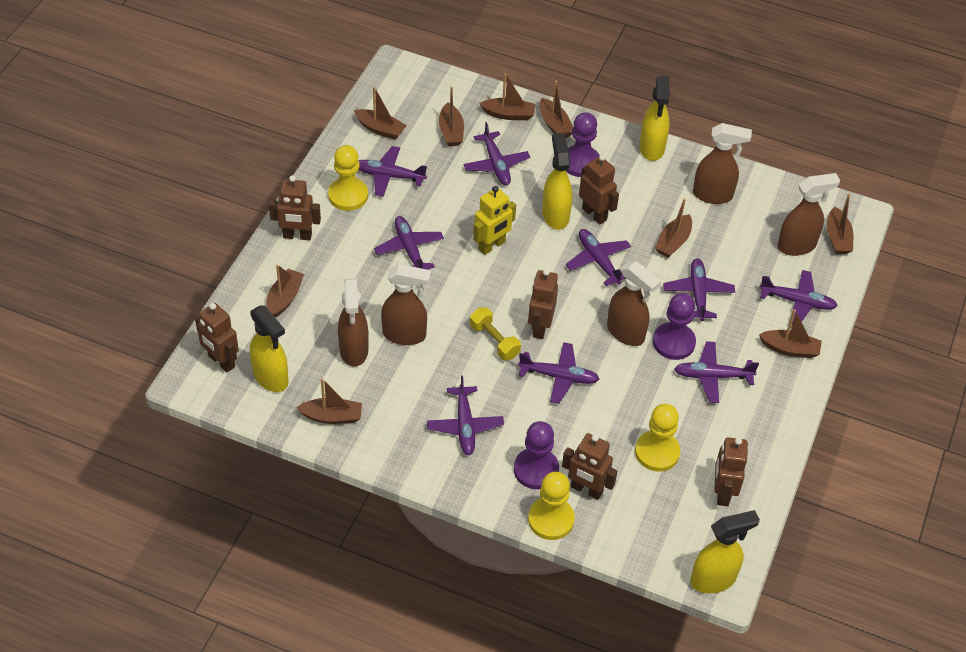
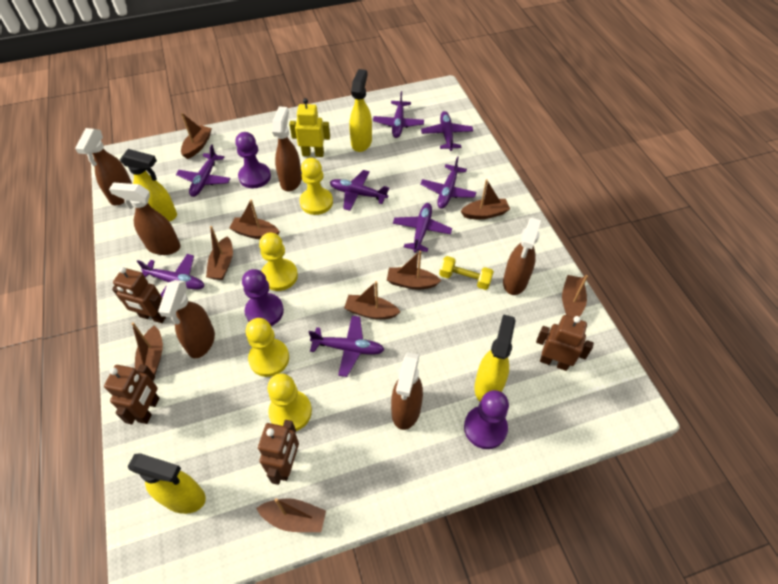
brown robot: [195,303,239,372] [269,175,321,240] [528,269,558,339] [562,433,617,500] [579,155,619,225] [714,437,748,506] = 6 -> [104,364,159,424] [112,267,166,323] [258,420,299,485] [536,315,594,371] = 4
brown spray bottle: [338,278,369,367] [381,264,431,345] [607,261,661,346] [693,123,752,204] [777,173,840,256] = 5 -> [75,128,132,205] [109,182,181,255] [158,280,215,358] [272,107,302,191] [391,352,423,430] [503,218,541,295] = 6
purple plane: [358,146,427,197] [374,216,444,270] [427,375,504,455] [464,122,530,185] [518,342,599,404] [566,229,631,286] [663,258,735,321] [674,341,759,403] [759,270,838,324] = 9 -> [137,254,204,298] [176,144,231,197] [309,316,385,377] [330,170,389,211] [373,91,424,138] [393,203,452,253] [420,156,476,209] [421,111,473,151] = 8
yellow pawn: [328,145,368,211] [528,472,575,540] [635,404,680,472] = 3 -> [246,318,289,377] [259,232,298,291] [267,373,312,431] [300,158,333,215] = 4

